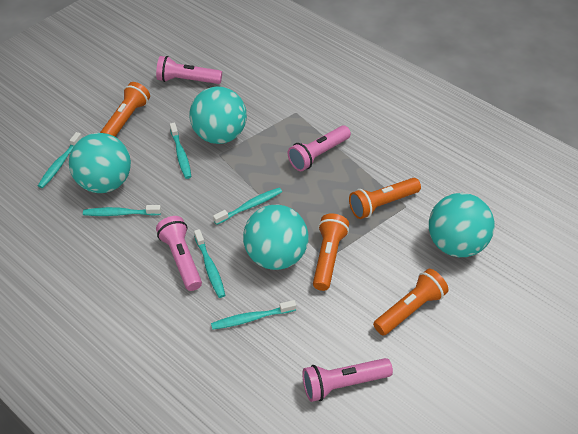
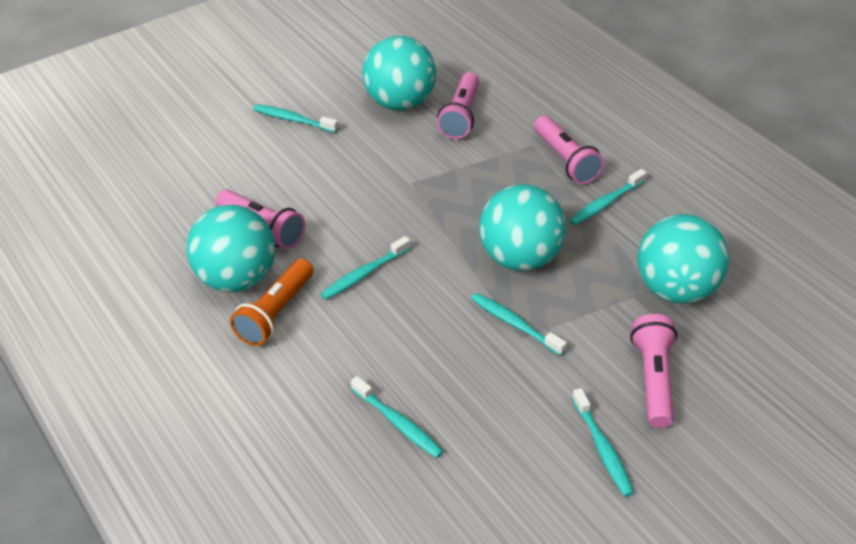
orange flashlight: [100,82,150,137] [313,214,349,291] [349,178,421,219] [373,269,448,336] = 4 -> [230,259,313,346] = 1

